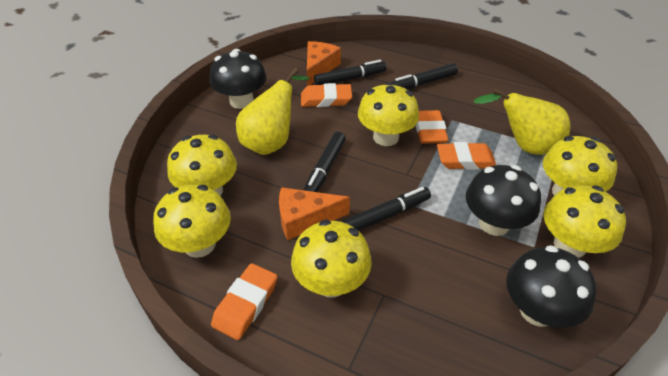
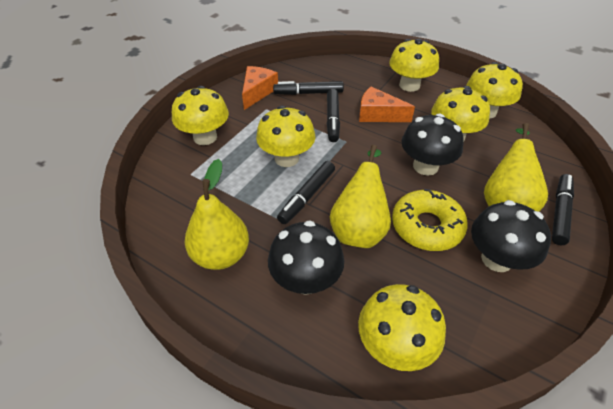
orange eraser: [211,263,277,340] [301,83,352,107] [415,110,448,144] [437,142,496,170] = 4 -> none = 0
yellow donut: none = 0 -> [392,189,468,251] = 1
yellow pear: [236,68,310,155] [473,88,570,155] = 2 -> [185,159,249,270] [330,145,391,248] [484,123,548,212] = 3

